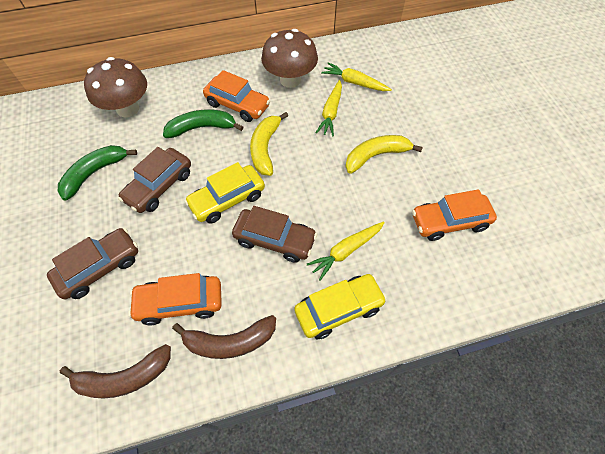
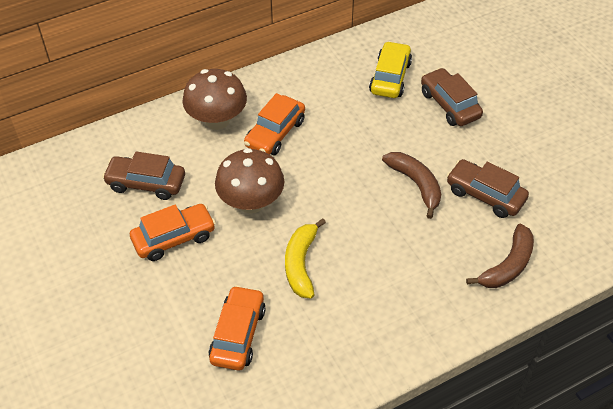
green banana: [58,145,137,201] [163,110,243,138] = 2 -> none = 0
yellow banana: [250,112,288,176] [345,135,423,174] = 2 -> [285,218,326,299] = 1
yellow car: [184,162,265,224] [294,274,387,339] = 2 -> [369,41,412,98] = 1
yellow carrot: [307,221,385,281] [315,80,342,136] [321,63,392,91] = 3 -> none = 0

